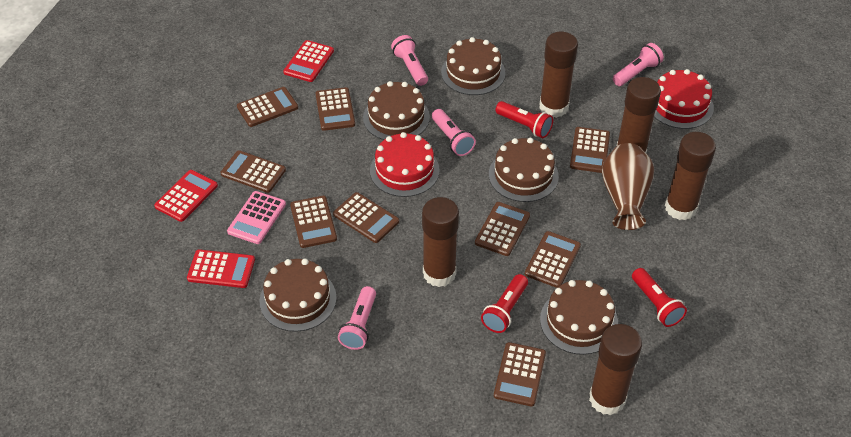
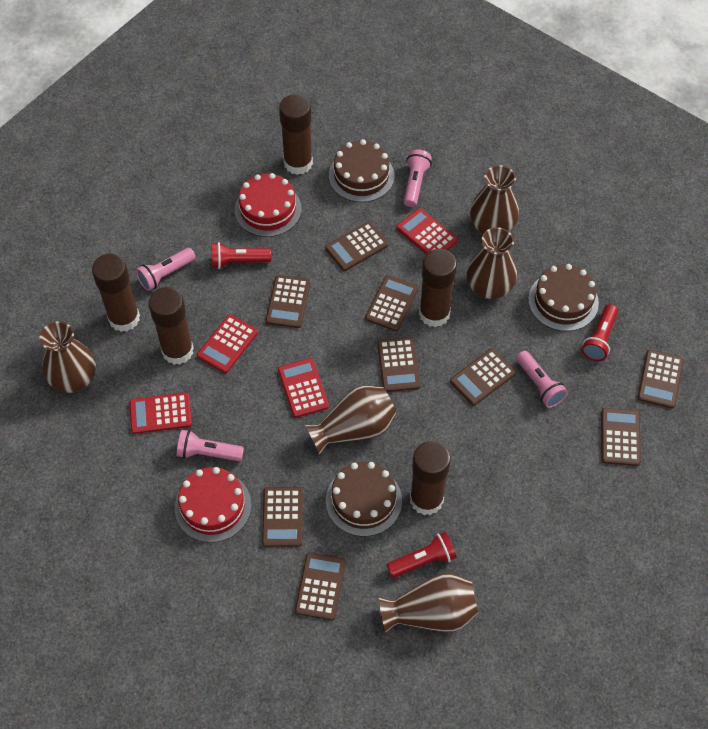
brown cake: [260,259,337,332] [363,81,430,140] [441,37,506,95] [489,138,559,202] [540,280,618,355] = 5 -> [326,461,402,537] [329,139,394,202] [528,264,599,331] = 3
brown vase: [602,143,654,230] = 1 -> [39,321,96,393] [305,385,397,454] [379,573,478,633] [466,227,517,299] [470,165,519,234] = 5
pink calculator: [227,191,286,244] = 1 -> none = 0
red calculator: [154,170,218,222] [187,249,255,288] [283,40,334,82] = 3 -> [129,392,192,434] [197,315,258,373] [278,358,329,418] [396,208,458,254] = 4

